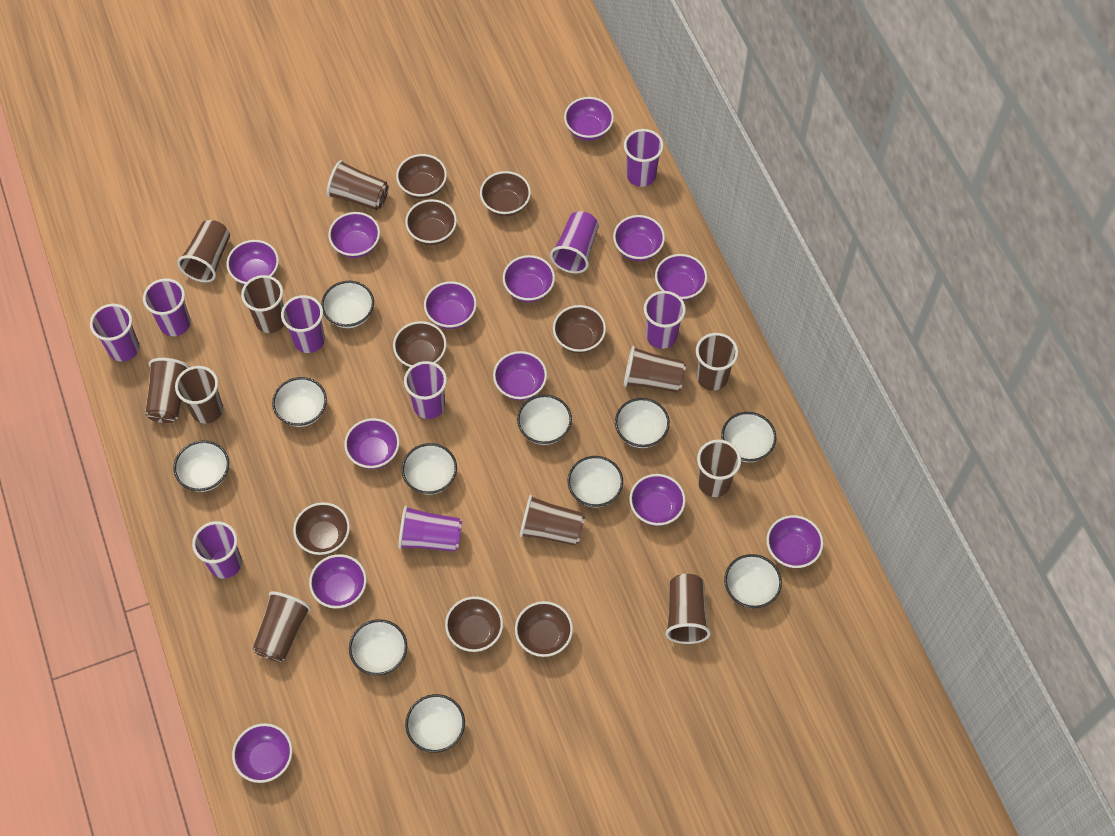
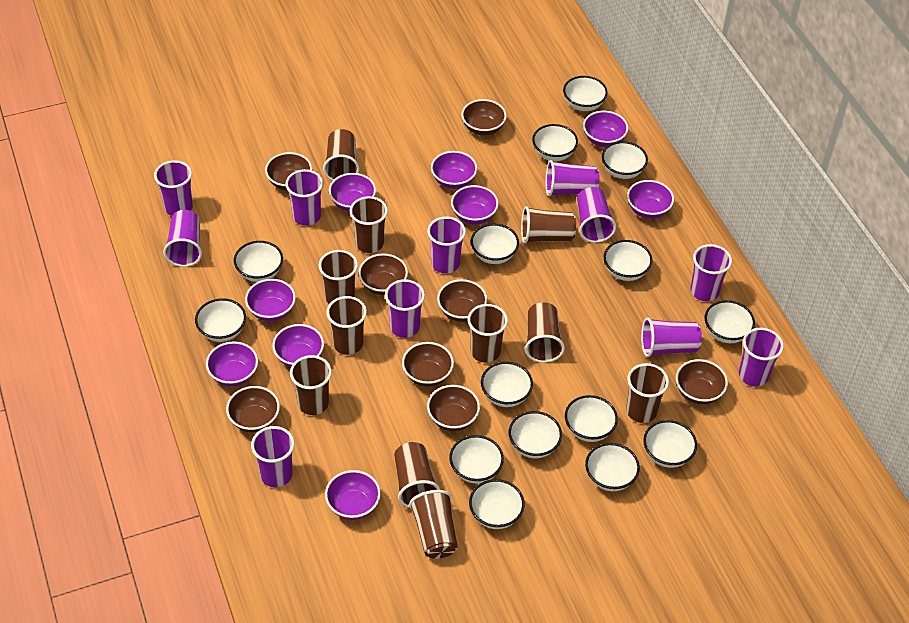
purple bowl: [227,240,279,285] [232,723,293,783] [309,554,367,608] [328,212,380,258] [344,418,400,469] [424,281,477,329] [493,351,547,400] [503,255,555,302] [564,97,614,141] [613,215,665,261] [629,474,686,526] [655,254,707,301] [766,515,823,568] = 13 -> [206,341,258,387] [245,279,296,321] [272,324,324,367] [325,470,381,520] [329,173,376,212] [431,151,477,189] [451,185,499,225] [583,111,628,147] [627,180,674,219] = 9
purple cup: [90,304,139,362] [143,278,191,336] [192,521,242,579] [281,295,325,353] [398,506,462,552] [404,361,447,419] [550,211,599,273] [624,129,664,187] [644,291,686,349] = 9 -> [154,160,193,216] [163,210,202,267] [251,426,295,487] [285,169,323,226] [385,279,425,338] [427,216,466,274] [546,160,599,196] [577,187,616,243] [641,318,702,357] [690,244,732,302] [739,328,784,386] = 11
white bowl: [174,440,229,492] [272,377,327,427] [321,281,374,328] [349,619,407,676] [402,443,457,495] [405,694,465,753] [517,395,572,445] [568,456,623,507] [615,398,670,448] [721,412,777,462] [724,554,782,608] = 11 -> [195,298,246,342] [234,241,283,282] [449,435,504,484] [469,479,525,529] [471,224,519,264] [481,362,533,407] [509,411,562,458] [532,124,578,161] [563,76,608,111] [565,395,618,442] [585,443,640,491] [602,141,648,179] [604,240,652,281] [643,420,697,468] [705,300,755,343] = 15

